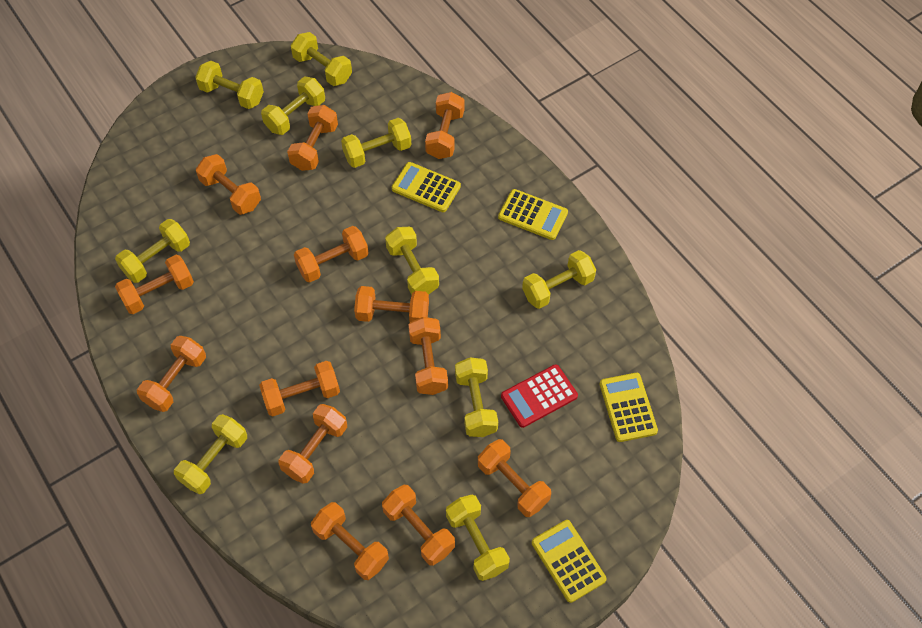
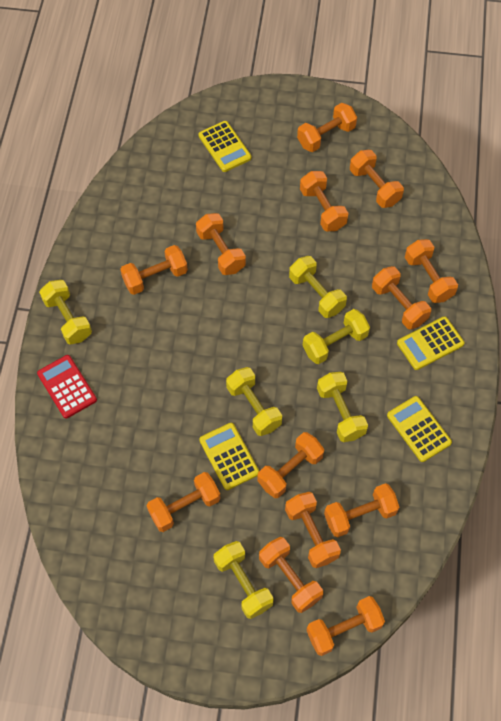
yellow dumbbell: [115,219,190,283] [174,414,247,494] [195,61,264,109] [261,77,325,135] [291,32,352,86] [341,118,412,168] [385,227,439,295] [446,495,510,581] [455,357,498,437] [522,250,596,309] = 10 -> [39,280,92,345] [213,541,274,619] [226,367,282,436] [289,256,347,318] [303,309,370,364] [317,372,368,442] = 6

